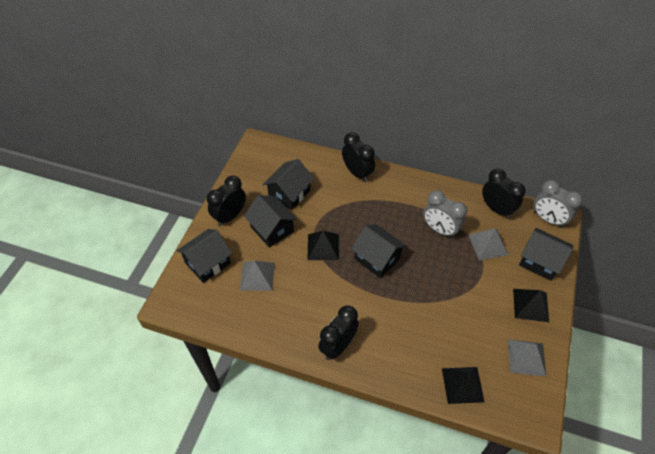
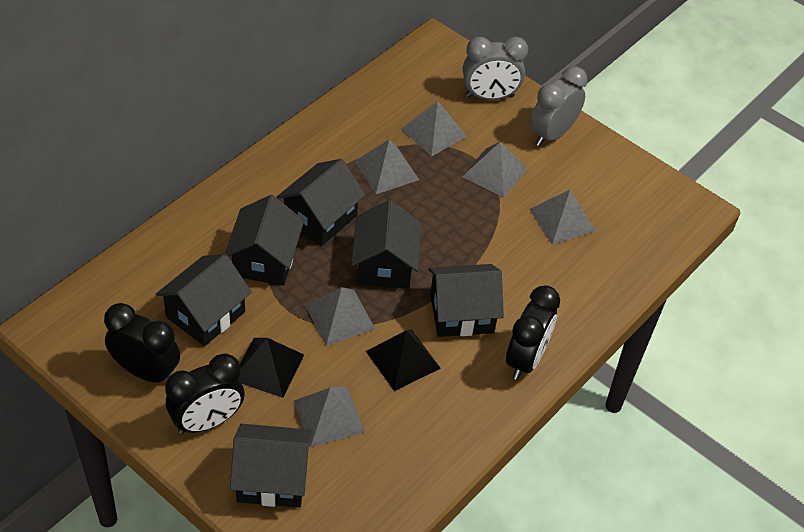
black clock: [207,176,246,226] [318,305,359,360] [342,132,375,182] [482,169,526,219] = 4 -> [104,303,180,383] [165,353,245,434] [506,285,560,380] = 3
black house: [176,229,232,283] [244,195,297,248] [263,159,314,210] [351,224,407,278] [519,228,573,281] = 5 -> [156,254,252,346] [225,195,304,286] [230,424,312,508] [277,159,366,246] [351,200,421,289] [428,264,504,337] = 6
black pyramid: [308,231,339,260] [442,367,484,404] [513,289,549,322] = 3 -> [239,338,304,398] [366,329,441,391] = 2
grey pyramid: [240,261,275,291] [469,228,508,260] [508,339,546,377] = 3 -> [294,386,365,448] [306,287,375,346] [354,139,419,194] [401,101,467,157] [462,141,528,198] [529,190,596,245] = 6

